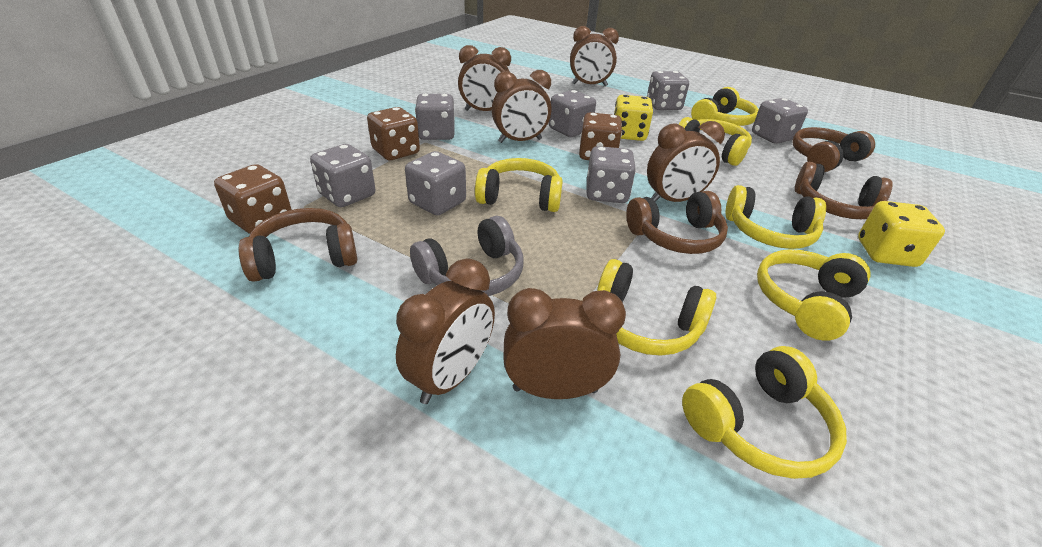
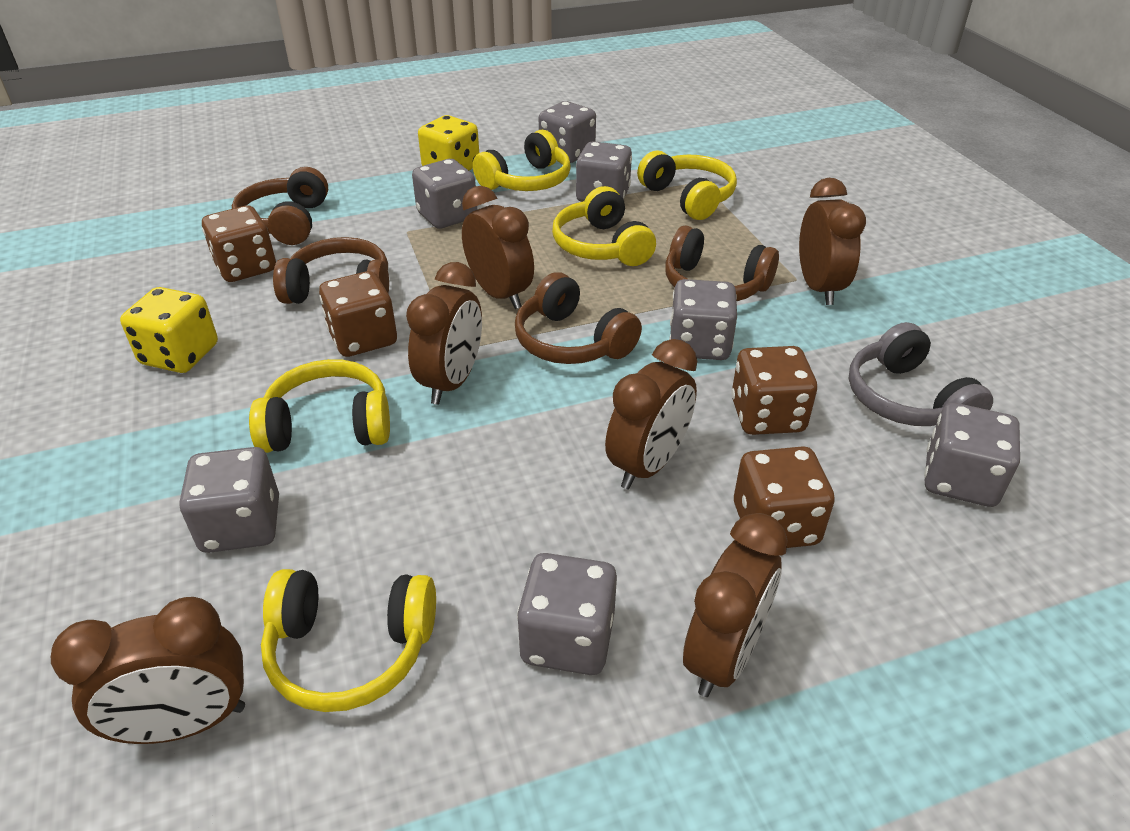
brown dice: [214,164,292,234] [367,107,420,160] [579,112,622,160] = 3 -> [202,206,276,282] [319,271,397,357] [731,346,817,435] [734,446,835,548] = 4
yellow headphones: [475,158,563,212] [597,259,716,356] [678,117,752,166] [682,346,847,479] [691,87,759,126] [726,185,826,249] [757,249,871,341] = 7 -> [249,359,390,453] [261,569,436,712] [473,130,571,191] [552,186,656,266] [637,151,737,220] = 5

